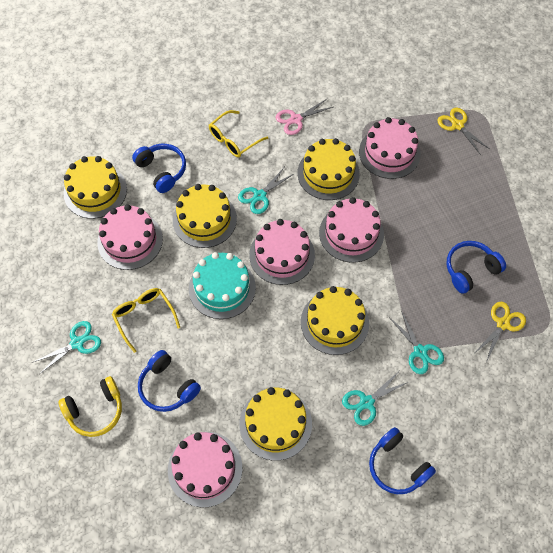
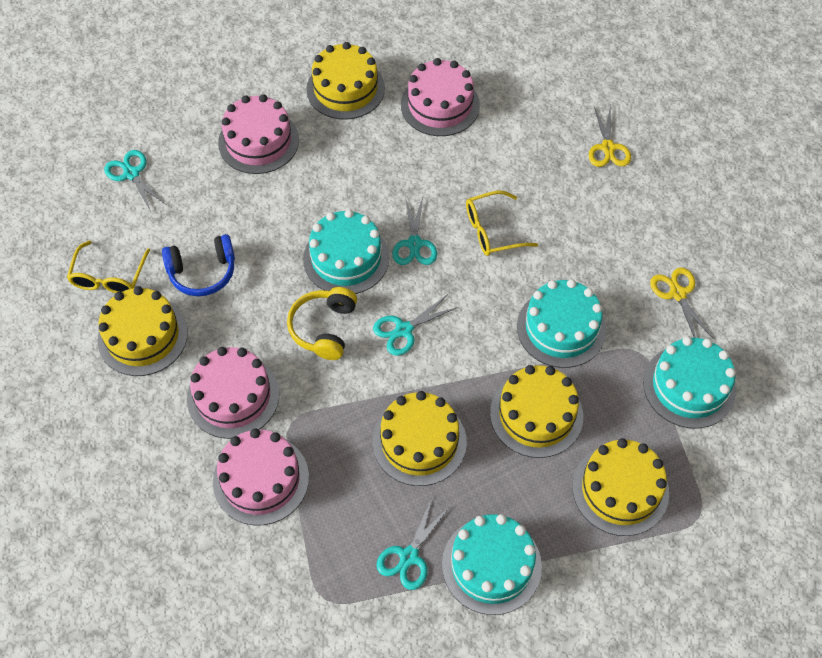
blue headphones: [132,144,186,193] [138,350,201,412] [369,427,436,494] [447,241,506,294] = 4 -> [162,234,235,296] = 1
pink cake: [97,204,163,270] [168,432,242,508] [249,219,315,285] [319,197,384,263] [359,117,421,179] = 5 -> [187,347,279,439] [213,428,309,525] [218,94,299,174] [401,58,480,136] = 4
pink scissors: [276,99,333,135] = 1 -> none = 0
turquoise cake: [189,252,256,319] = 1 -> [303,209,389,294] [442,514,542,615] [517,279,606,368] [643,337,736,429] = 4

